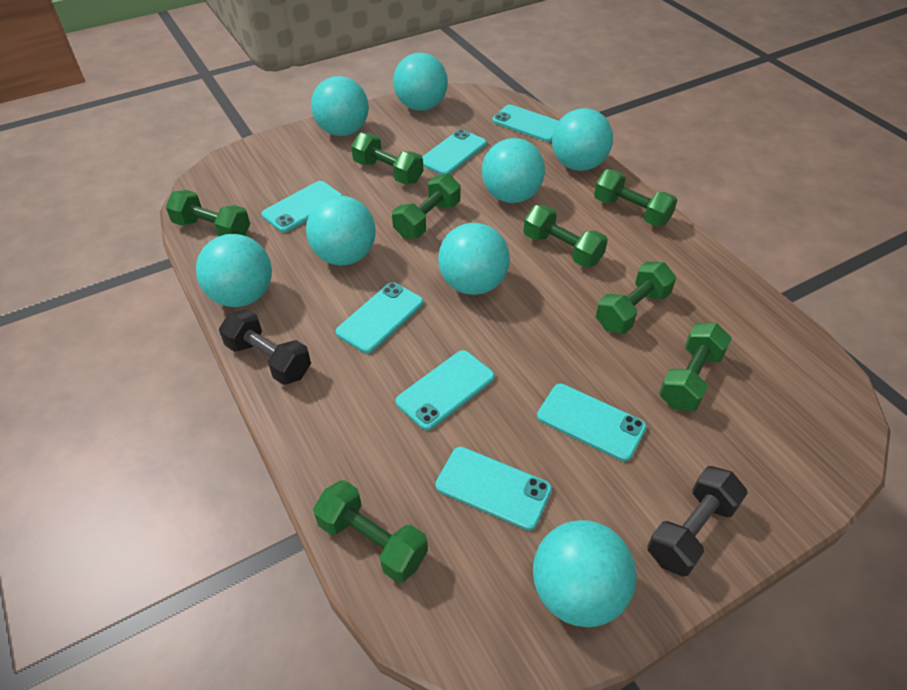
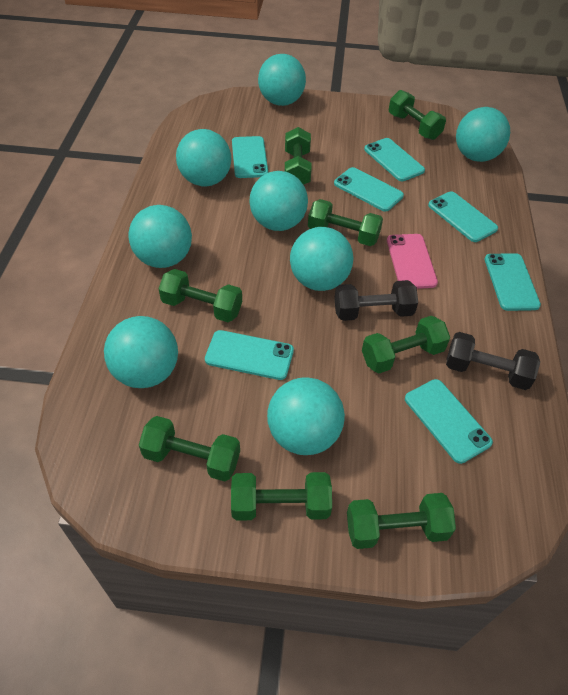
pink phone: none = 0 -> [387,234,438,289] = 1

